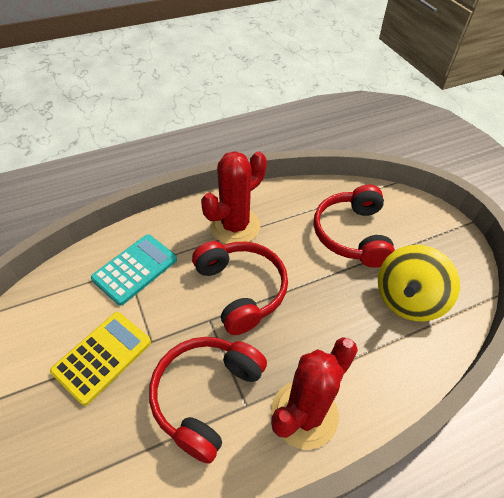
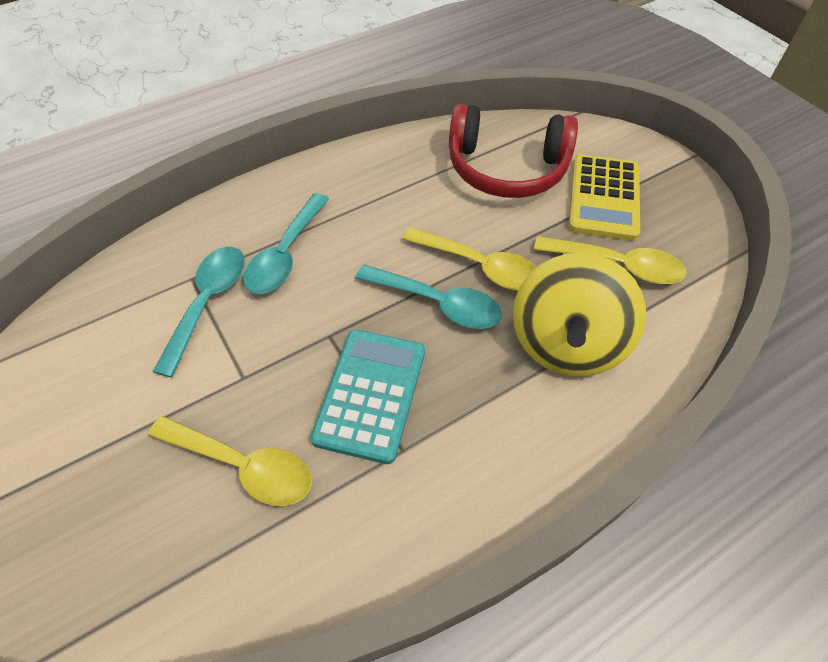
red cactus: [201,151,267,244] [271,337,358,450] = 2 -> none = 0
red headphones: [149,337,267,464] [192,241,288,335] [314,185,395,268] = 3 -> [449,104,578,198] = 1
turquoise spoon: none = 0 -> [153,247,245,378] [243,193,329,294] [355,265,502,329] = 3
yellow spoon: none = 0 -> [148,416,312,506] [402,227,537,291] [534,236,687,284] = 3

